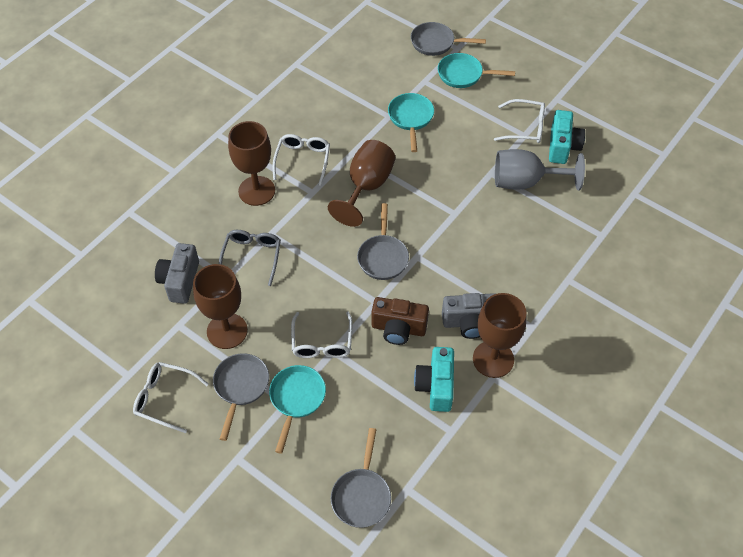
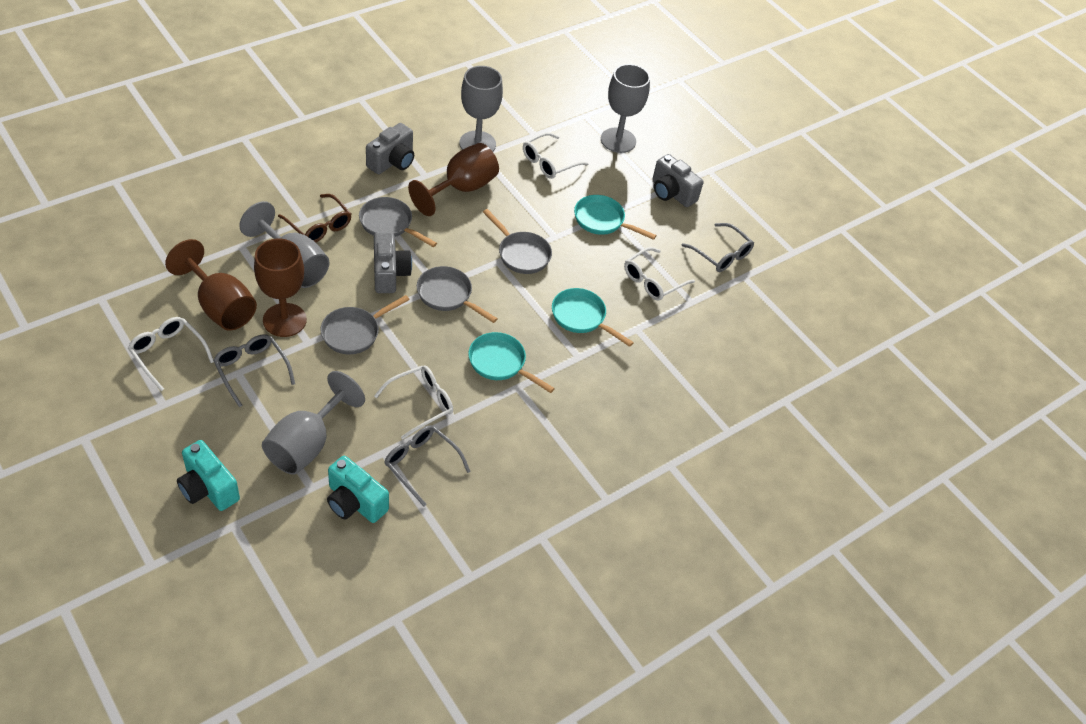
brown camera: [372,297,429,345] = 1 -> none = 0
brown glasses: none = 0 -> [278,194,351,243] = 1
brown goblet: [193,264,248,349] [228,121,275,206] [328,140,395,227] [473,293,526,378] = 4 -> [165,239,257,331] [254,238,307,337] [408,143,499,216] = 3
grey camera: [155,243,199,304] [442,293,495,339] = 2 -> [366,123,414,174] [374,233,412,293] [652,154,704,207] = 3
grey glasses: [219,230,281,286] = 1 -> [213,334,295,407] [384,425,470,506] [681,223,754,272] = 3
grey goblet: [495,149,585,190] = 1 -> [239,201,330,288] [262,371,365,475] [459,66,503,152] [601,64,650,153] = 4

